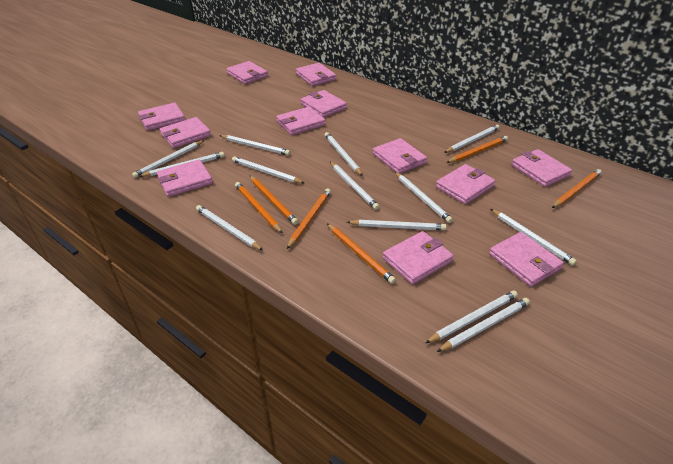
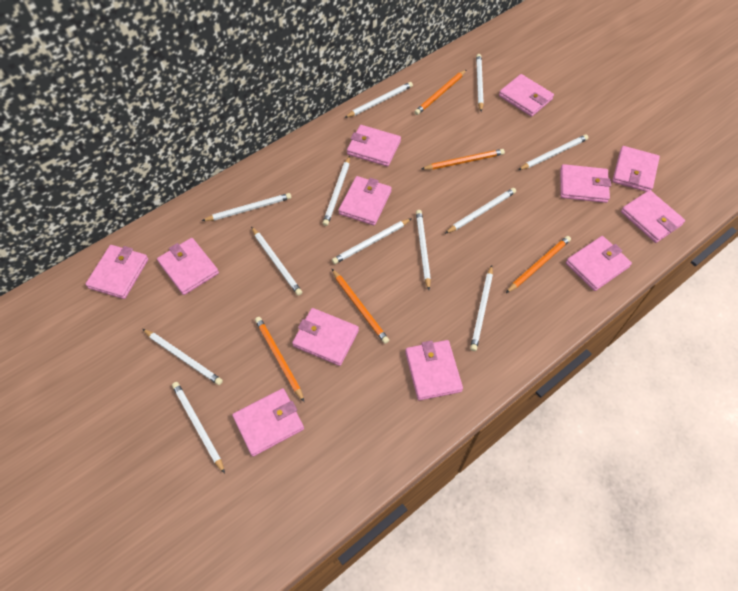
orange pencil: [235,182,283,233] [250,176,298,225] [287,189,331,249] [327,224,396,284] [446,136,508,163] [552,169,602,208] = 6 -> [255,317,304,402] [332,269,389,344] [415,70,466,115] [422,149,505,170] [506,236,571,293] = 5
white pencil: [132,140,204,178] [139,152,225,177] [196,205,264,251] [219,135,290,156] [232,156,304,183] [325,132,363,176] [330,162,379,210] [347,220,447,230] [395,172,453,223] [425,291,518,343] [437,298,530,352] [444,125,500,153] [491,209,577,266] = 13 -> [143,329,223,385] [172,382,225,474] [202,193,291,221] [251,227,302,296] [323,156,350,226] [332,218,412,264] [345,82,413,118] [416,210,431,290] [445,188,516,234] [470,265,493,351] [476,54,484,112] [518,135,588,170] = 12

